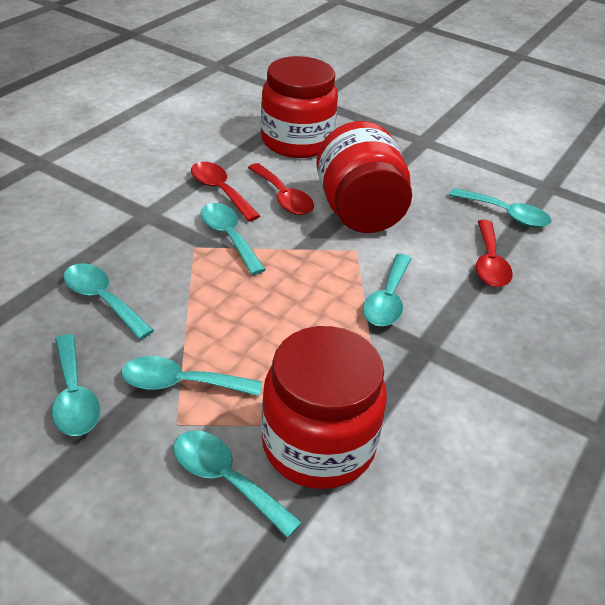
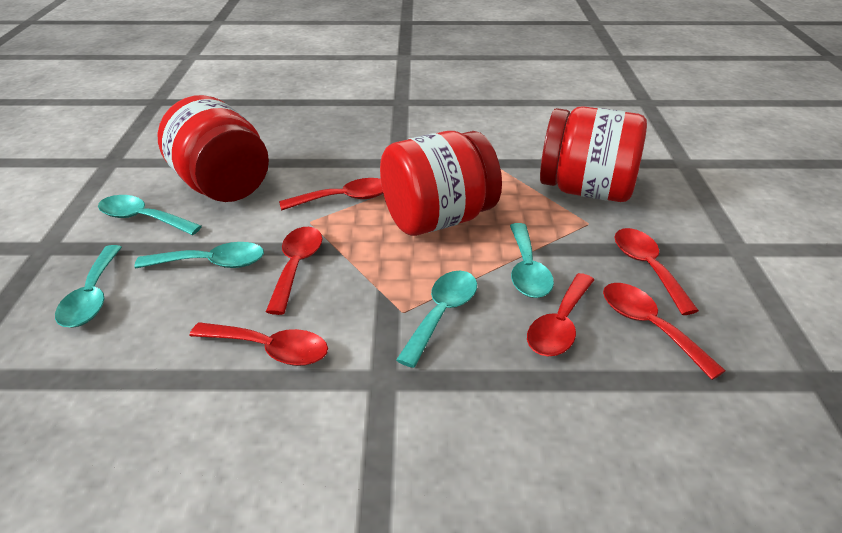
red spoon: [191,162,260,221] [248,163,314,215] [476,220,513,287] = 3 -> [190,322,328,366] [266,227,322,315] [279,178,383,210] [527,273,594,356] [603,283,726,380] [614,228,699,315] = 6
turquoise spoon: [52,334,100,436] [64,263,154,340] [121,356,262,396] [173,430,302,538] [201,203,266,275] [363,254,412,326] [449,188,552,227] = 7 -> [55,245,122,328] [98,195,202,235] [134,242,264,268] [396,271,477,368] [510,223,554,298] = 5

